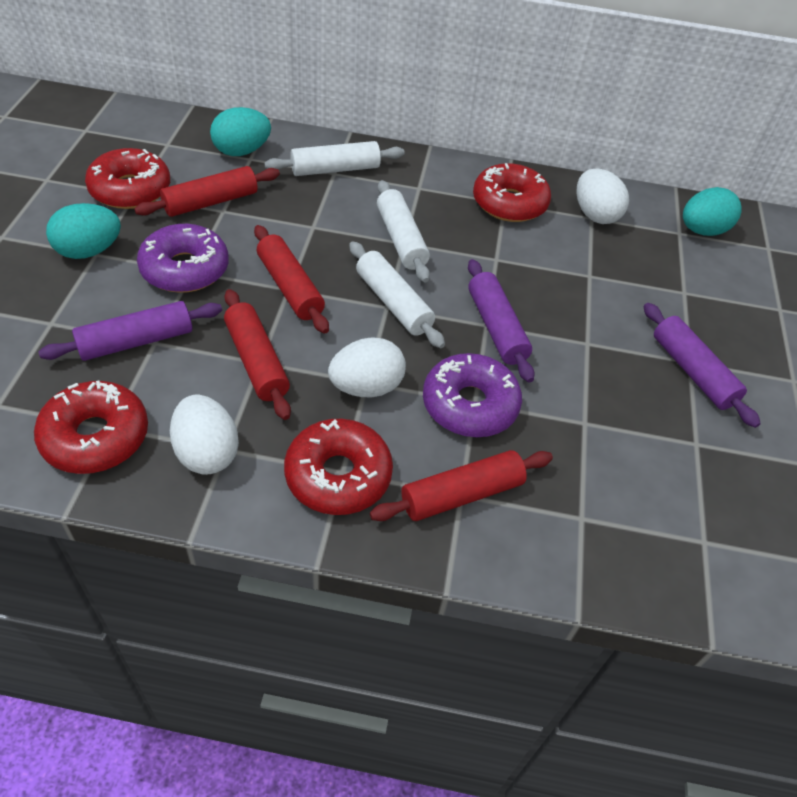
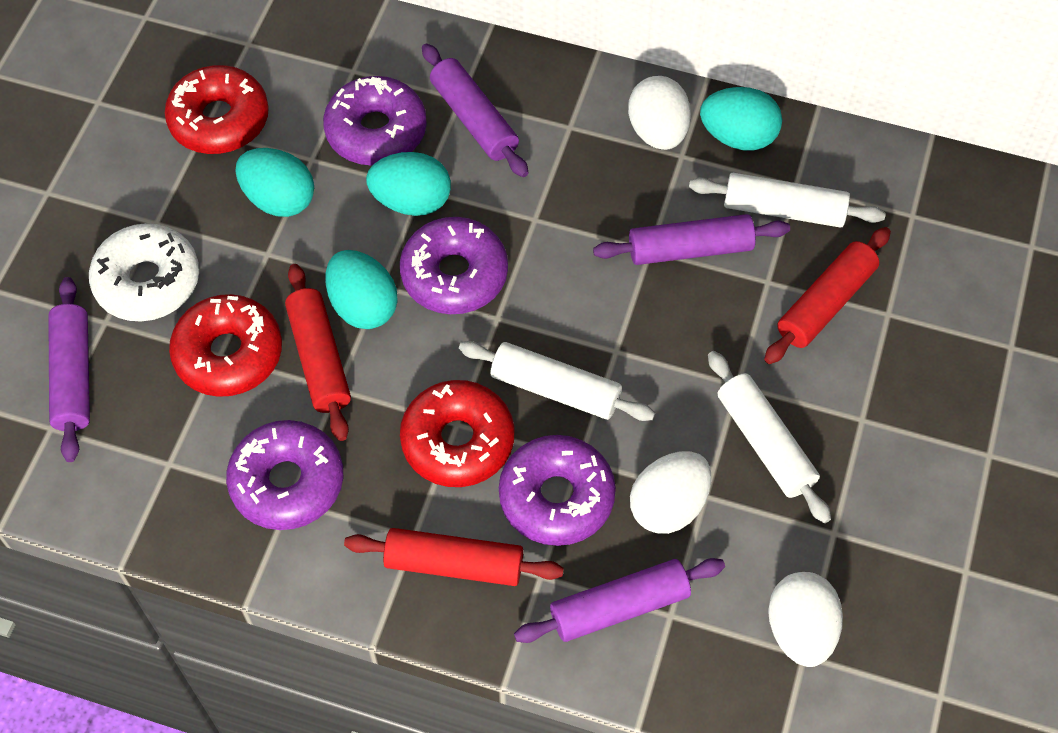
purple donut: [137,224,229,293] [423,353,522,437] = 2 -> [226,420,343,530] [323,76,427,166] [400,217,508,314] [499,435,616,546] = 4
purple rolling pin: [38,301,222,361] [468,259,535,383] [643,303,761,428] = 3 -> [48,277,90,462] [422,44,528,177] [514,558,725,643] [593,214,790,265] = 4
red donut: [34,381,148,474] [85,148,170,209] [284,419,393,515] [473,163,551,222] = 4 -> [165,65,269,154] [169,294,282,397] [400,380,515,487] = 3
red rolling pin: [134,166,280,217] [224,289,291,420] [254,225,329,334] [370,450,553,521] = 4 -> [285,264,351,441] [344,528,564,586] [764,227,891,364] = 3
turquoise egg: [46,203,121,259] [210,107,271,156] [683,187,742,236] = 3 -> [235,148,314,217] [325,250,398,329] [366,152,451,216] [700,87,782,151] = 4
white donut: none = 0 -> [89,223,199,322] = 1

